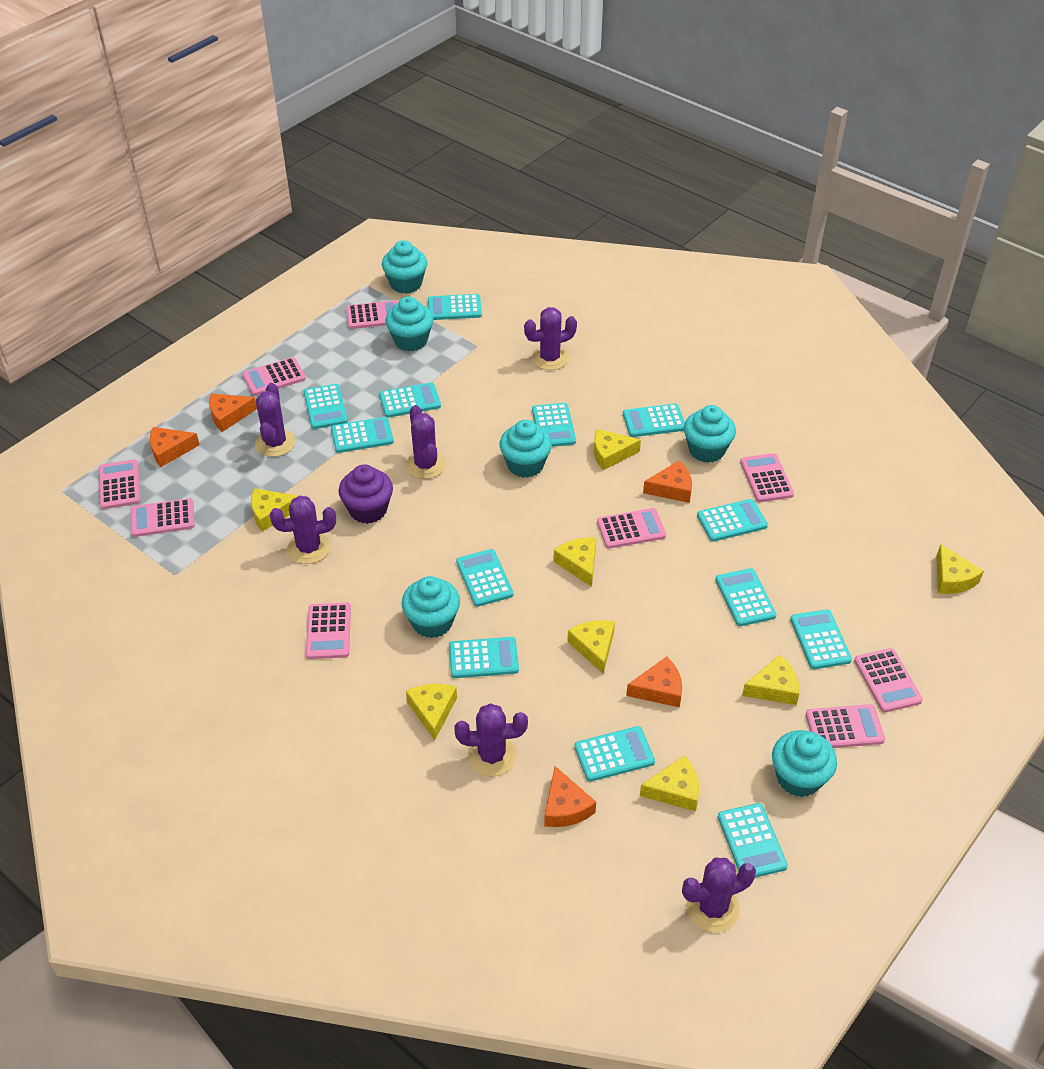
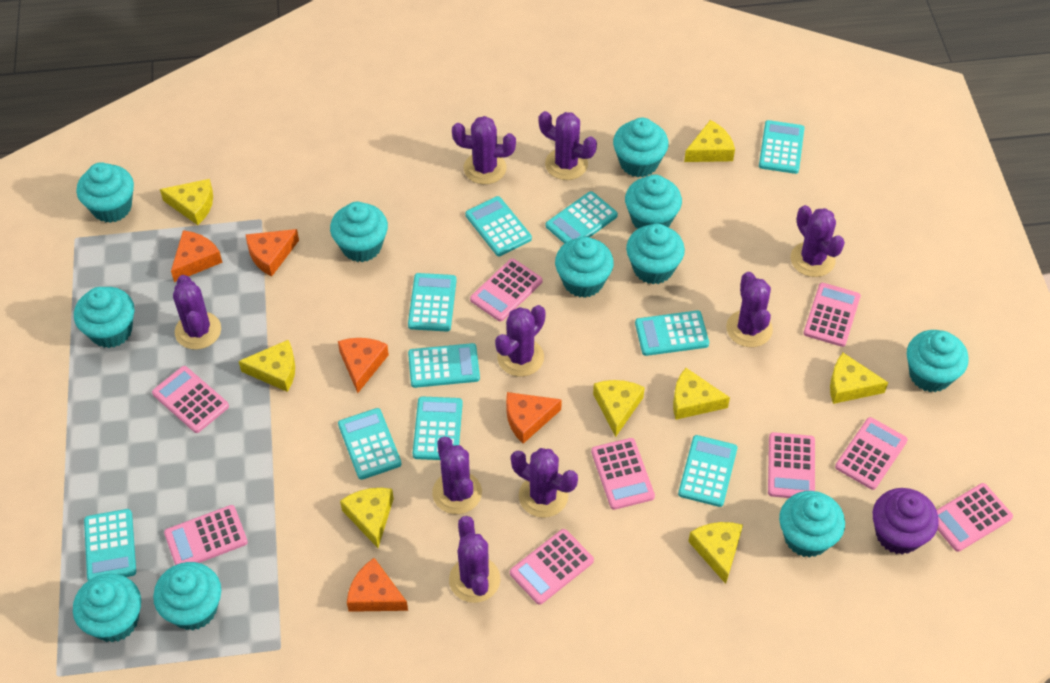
purple cactus: [255,383,295,457] [270,496,336,564] [405,405,446,479] [454,703,528,776] [524,307,577,370] [682,857,756,933] = 6 -> [173,275,221,350] [432,436,482,514] [449,516,501,603] [452,116,516,184] [495,305,546,377] [511,448,578,518] [539,111,597,180] [726,272,773,347] [790,205,845,277] = 9
turquoise calculator: [303,384,348,429] [331,417,394,453] [379,382,441,418] [428,294,482,320] [449,637,519,678] [456,549,514,607] [532,403,576,447] [574,726,655,782] [623,404,685,437] [697,499,768,542] [715,568,776,626] [718,803,788,878] [790,609,852,669] = 13 -> [84,509,136,581] [338,408,402,480] [408,273,457,332] [408,343,480,388] [413,397,463,460] [465,196,532,256] [546,191,618,244] [635,311,709,356] [678,435,737,507] [759,120,804,174] = 10
turquoise cupcake: [382,240,427,294] [386,296,433,351] [401,576,460,638] [499,420,552,478] [684,405,736,463] [772,730,837,797] = 6 -> [73,573,141,643] [74,287,134,348] [77,162,134,223] [153,562,221,630] [330,202,388,262] [555,237,614,298] [613,117,669,177] [625,175,682,229] [626,224,685,284] [779,491,845,558] [907,330,969,392] = 11

